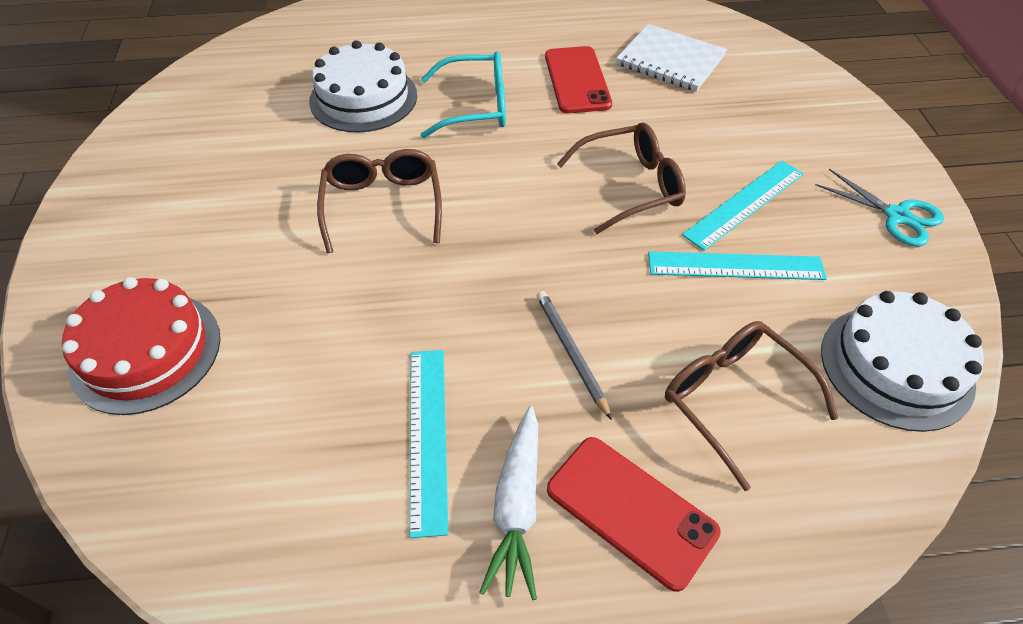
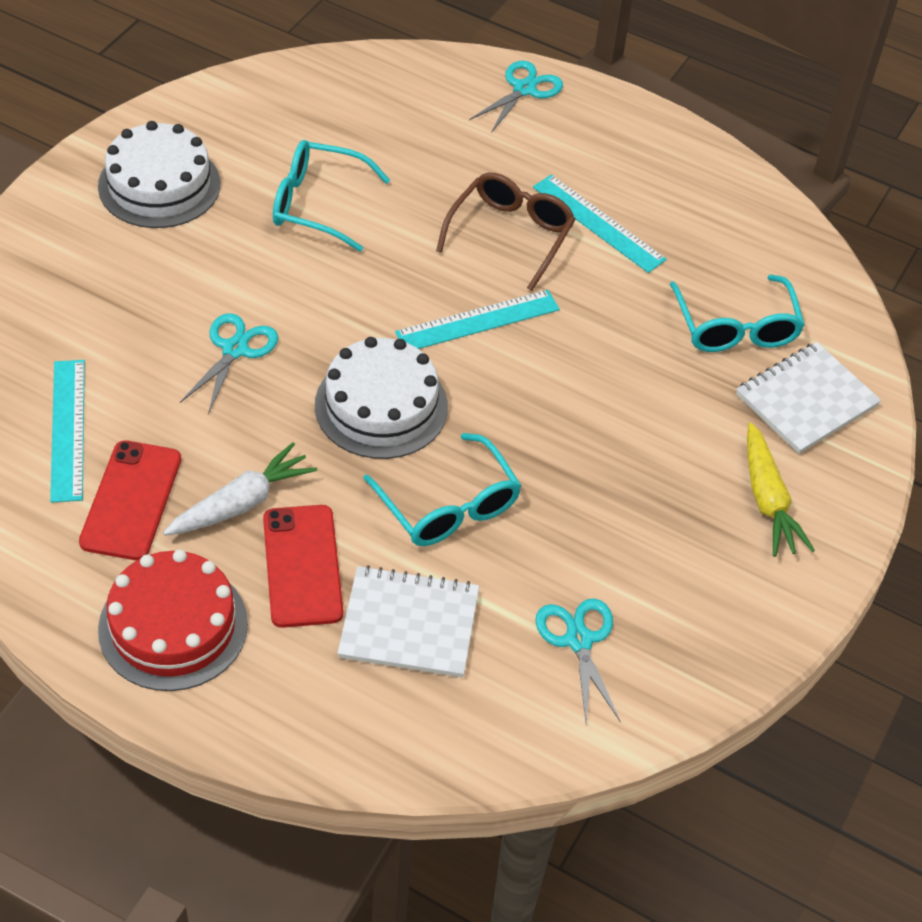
brown glasses: [317,149,442,253] [557,123,686,234] [665,321,839,491] = 3 -> [436,173,576,291] = 1
grey pencil: [537,291,612,420] = 1 -> none = 0
turquoise glasses: [421,51,506,138] = 1 -> [273,140,390,252] [363,433,522,546] [669,274,805,352] = 3
turquoise scissors: [815,169,944,247] = 1 -> [180,313,278,414] [469,60,563,133] [535,598,621,725] = 3
white notebook: [616,24,727,91] = 1 -> [337,565,479,678] [736,342,881,454] = 2
yellow carrot: none = 0 -> [747,423,815,557] = 1

